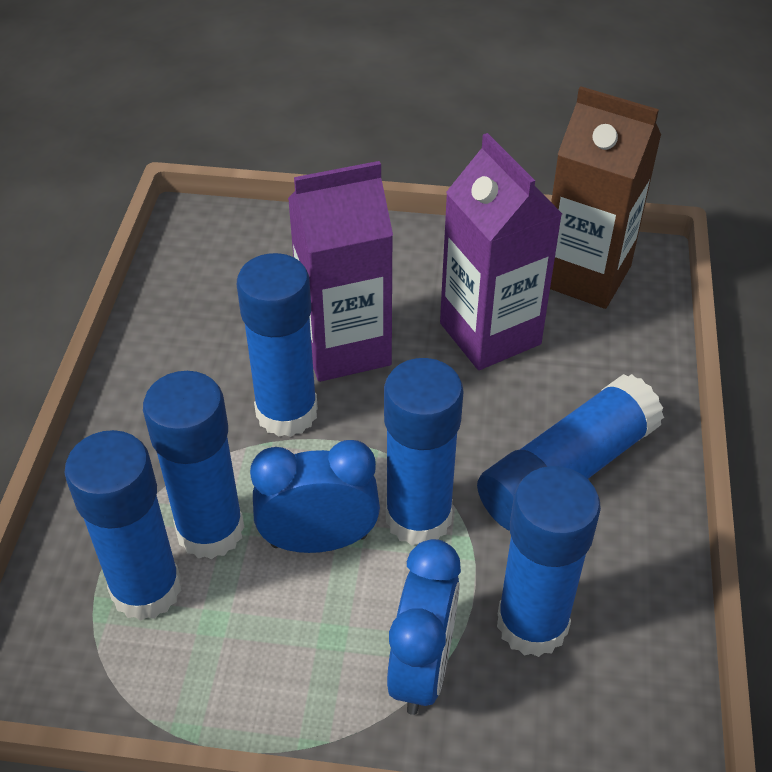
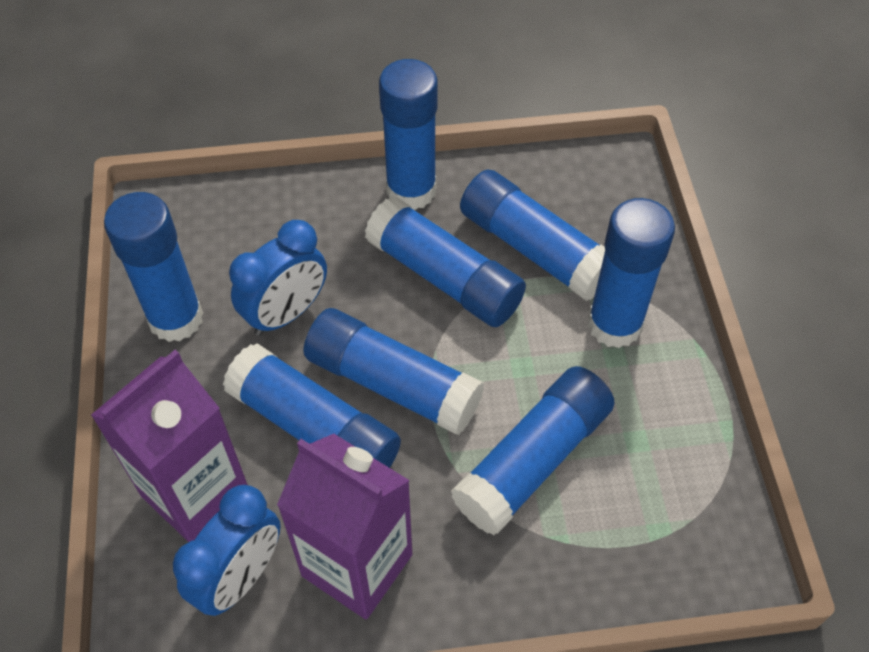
blue glue stick: [65,430,181,621] [143,371,244,559] [237,253,318,437] [384,358,464,546] [477,374,664,531] [497,466,601,657] = 6 -> [104,192,203,342] [223,343,401,468] [303,308,484,435] [365,196,526,327] [379,59,438,210] [451,366,614,535] [460,169,605,301] [588,198,675,348] = 8
brown carton: [550,86,661,309] = 1 -> none = 0

